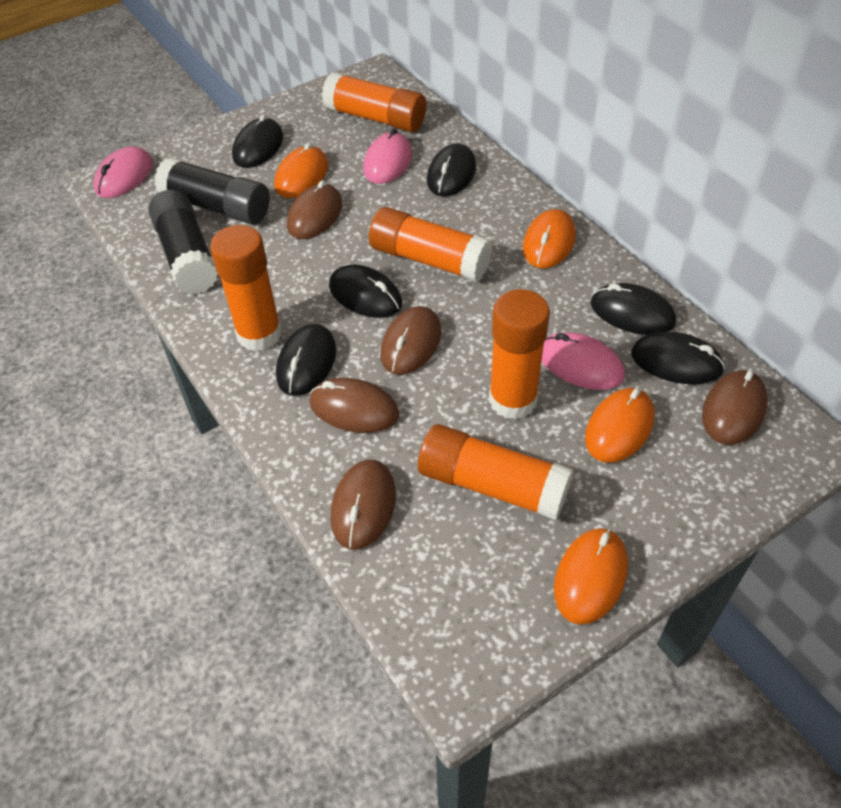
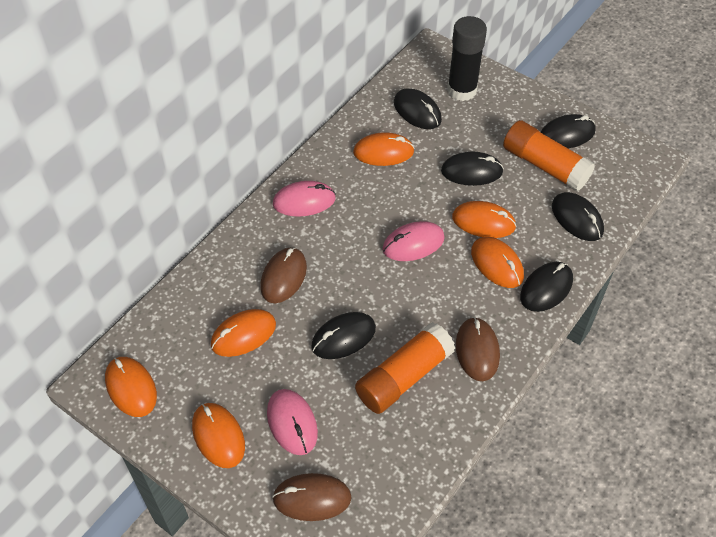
black glue stick: [148,190,218,294] [154,157,270,225] = 2 -> [447,16,487,101] = 1
brown mouse: [287,180,342,239] [310,378,399,433] [331,460,396,550] [381,306,441,375] [702,370,768,445] = 5 -> [260,247,307,303] [272,473,352,521] [456,317,500,381] = 3
orange glue stick: [210,225,282,351] [322,72,426,132] [369,207,492,282] [418,424,573,521] [489,289,550,420] = 5 -> [355,322,455,414] [503,120,595,191] = 2
orange mouse: [274,143,328,198] [523,209,576,268] [554,528,628,625] [585,388,654,462] = 4 -> [105,357,157,417] [192,403,245,468] [211,309,276,357] [353,132,415,166] [452,201,517,238] [471,237,524,288] = 6

